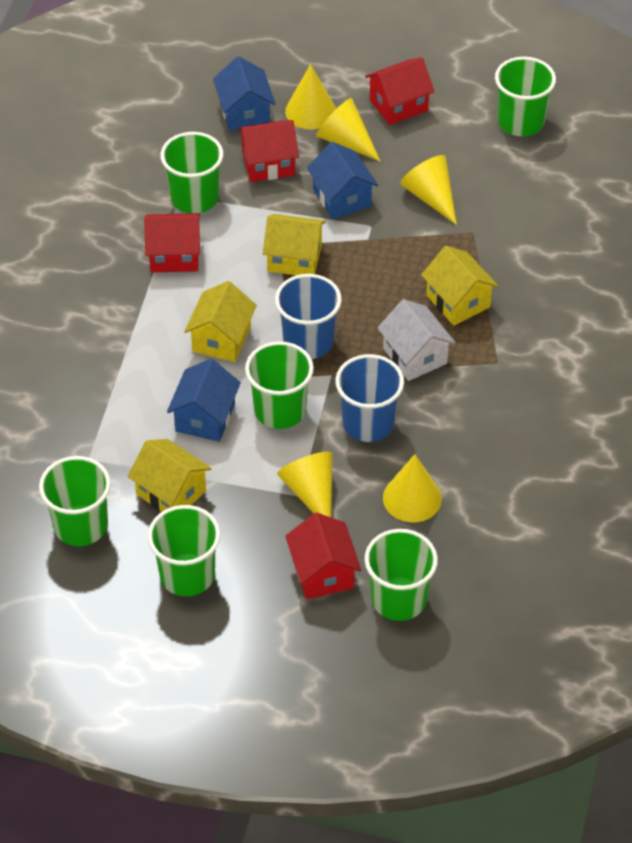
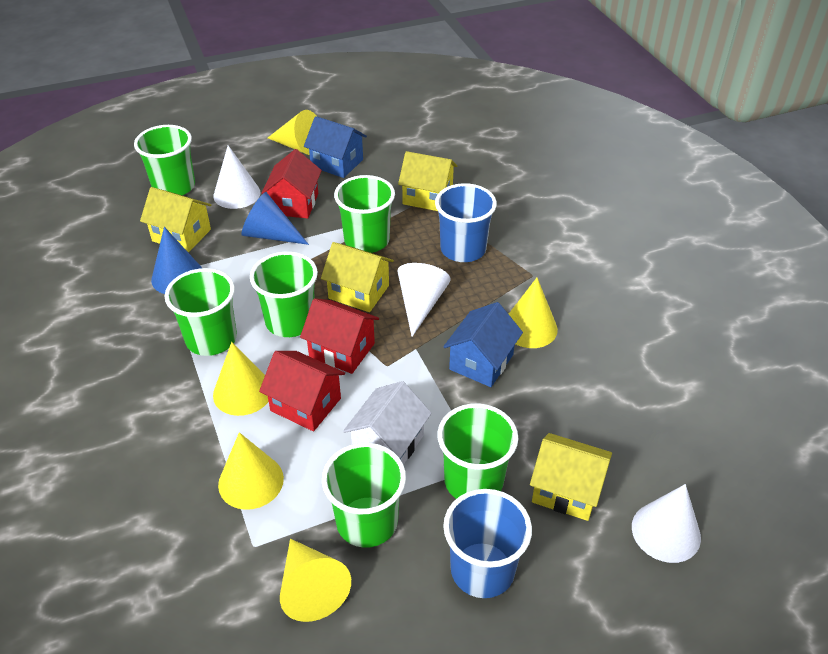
blue cone: none = 0 -> [151,227,202,294] [241,192,309,245] = 2
blue house: [167,359,241,442] [213,56,276,131] [307,142,378,219] = 3 -> [304,116,367,178] [443,302,523,387] = 2
red house: [144,213,200,273] [238,120,299,182] [285,512,361,599] [365,57,435,125] = 4 -> [259,351,345,432] [261,149,322,219] [300,298,379,374] = 3
white cone: none = 0 -> [213,145,261,209] [397,263,451,337] [632,484,701,563] = 3

